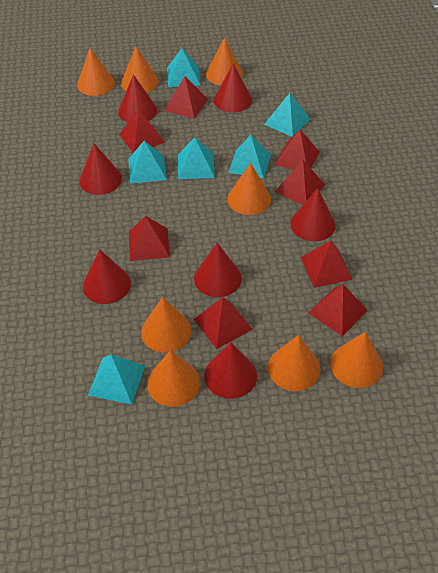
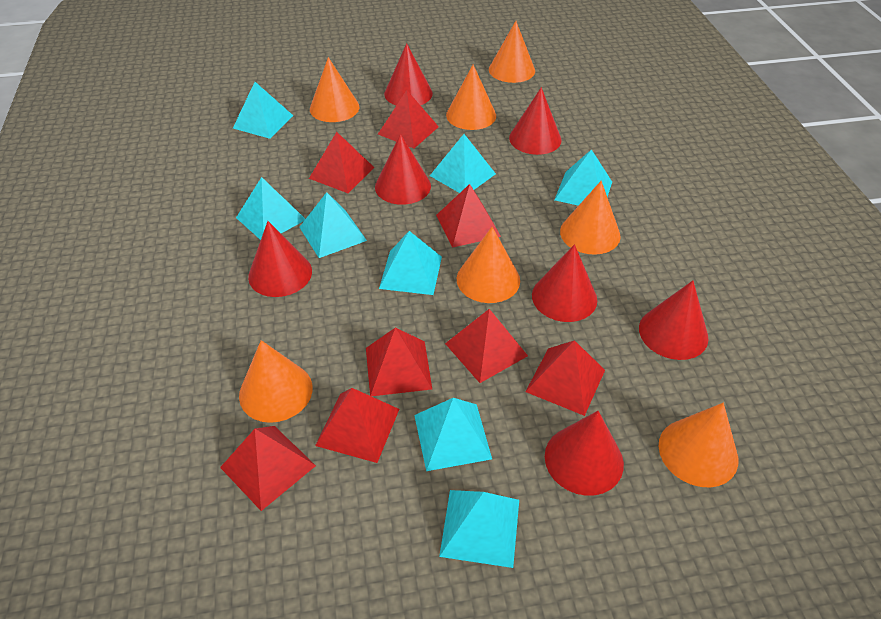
orange cone: [77,48,115,96] [121,46,159,93] [141,297,192,353] [147,350,200,407] [206,38,243,85] [227,163,271,215] [268,335,320,391] [330,332,383,388] = 8 -> [239,340,313,423] [310,57,359,122] [446,65,496,130] [457,227,520,303] [489,21,535,83] [560,181,621,255] [658,403,738,487] = 7
turquoise pyramid: [88,355,145,404] [128,141,167,184] [167,48,201,87] [178,137,215,179] [228,135,271,179] [264,93,310,137] = 6 -> [233,82,293,139] [236,177,305,240] [299,192,367,258] [379,231,442,295] [414,398,492,471] [430,134,496,193] [439,490,519,568] [555,149,612,206] = 8

